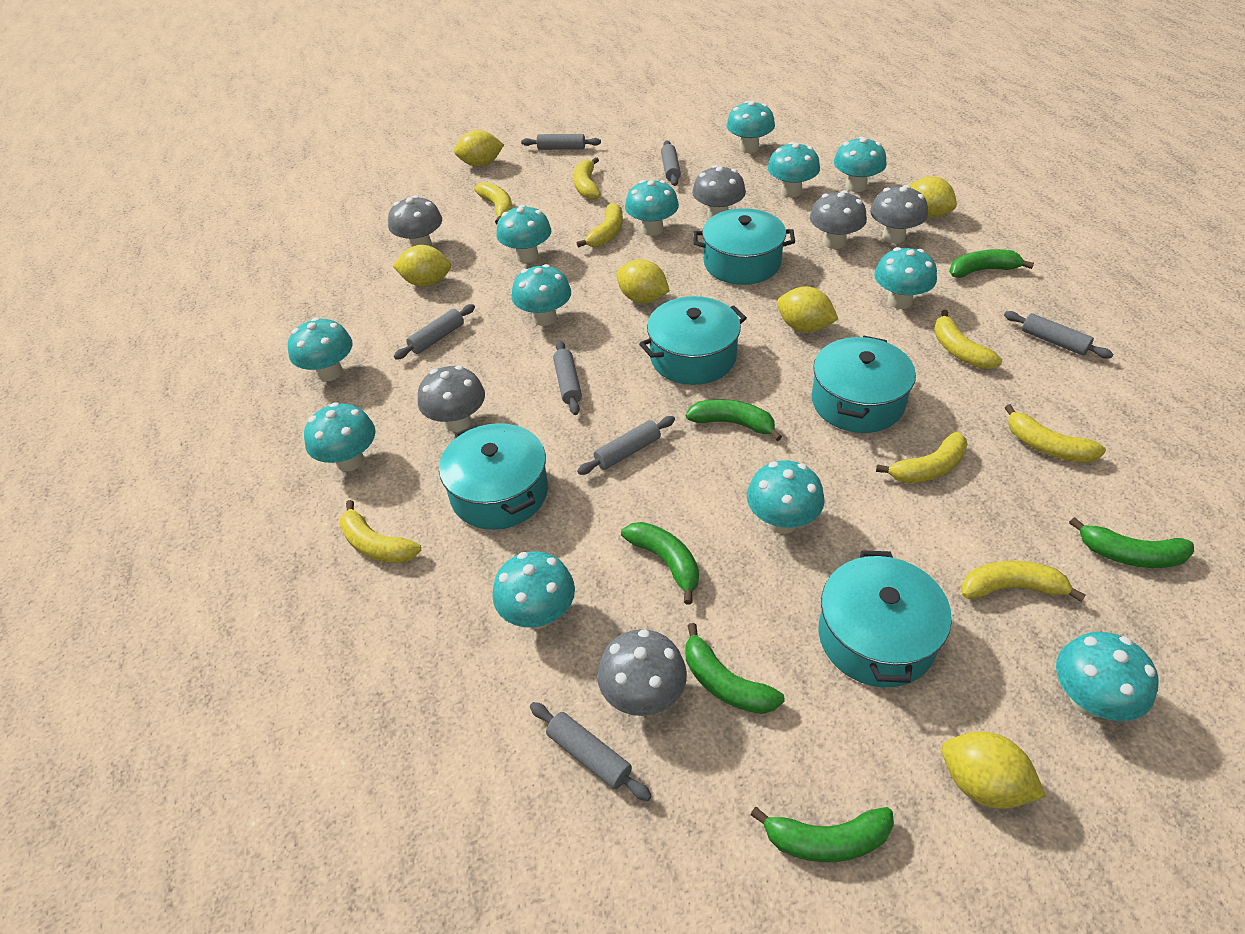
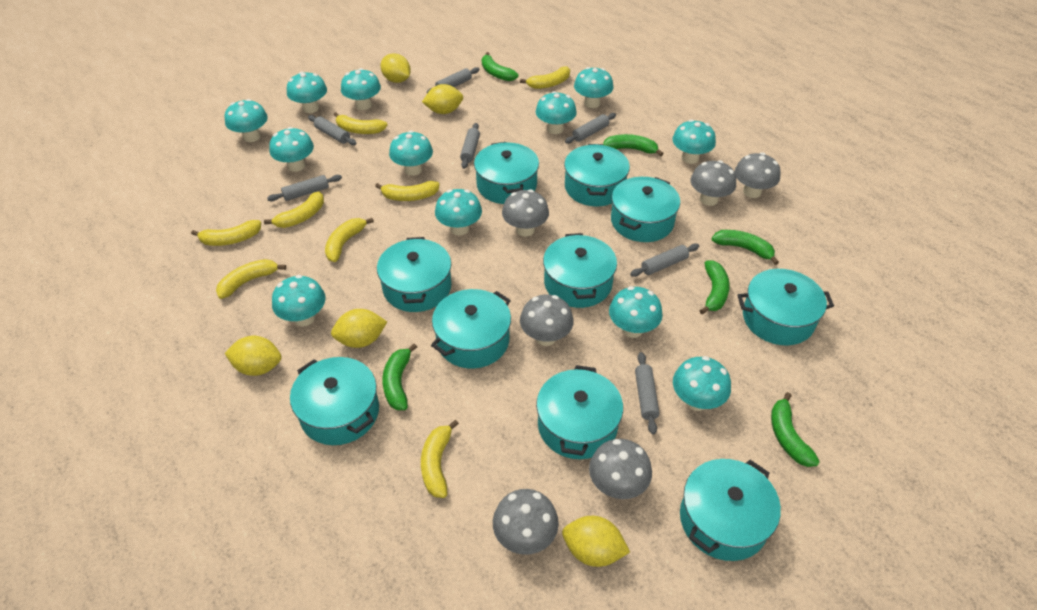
turquoise pot: [439,423,548,530] [639,296,747,385] [693,208,795,285] [812,336,916,433] [818,550,952,688] = 5 -> [290,357,379,445] [377,237,452,312] [431,289,511,369] [474,142,539,204] [536,365,623,459] [543,233,617,308] [564,144,630,206] [611,177,680,242] [680,459,781,561] [737,269,834,345] = 10
yellow lemon: [393,245,451,287] [454,130,504,167] [616,259,670,303] [777,287,838,333] [909,176,957,218] [942,731,1046,809] = 6 -> [225,336,282,376] [331,309,387,348] [380,54,411,83] [422,84,463,114] [562,516,630,567] = 5

